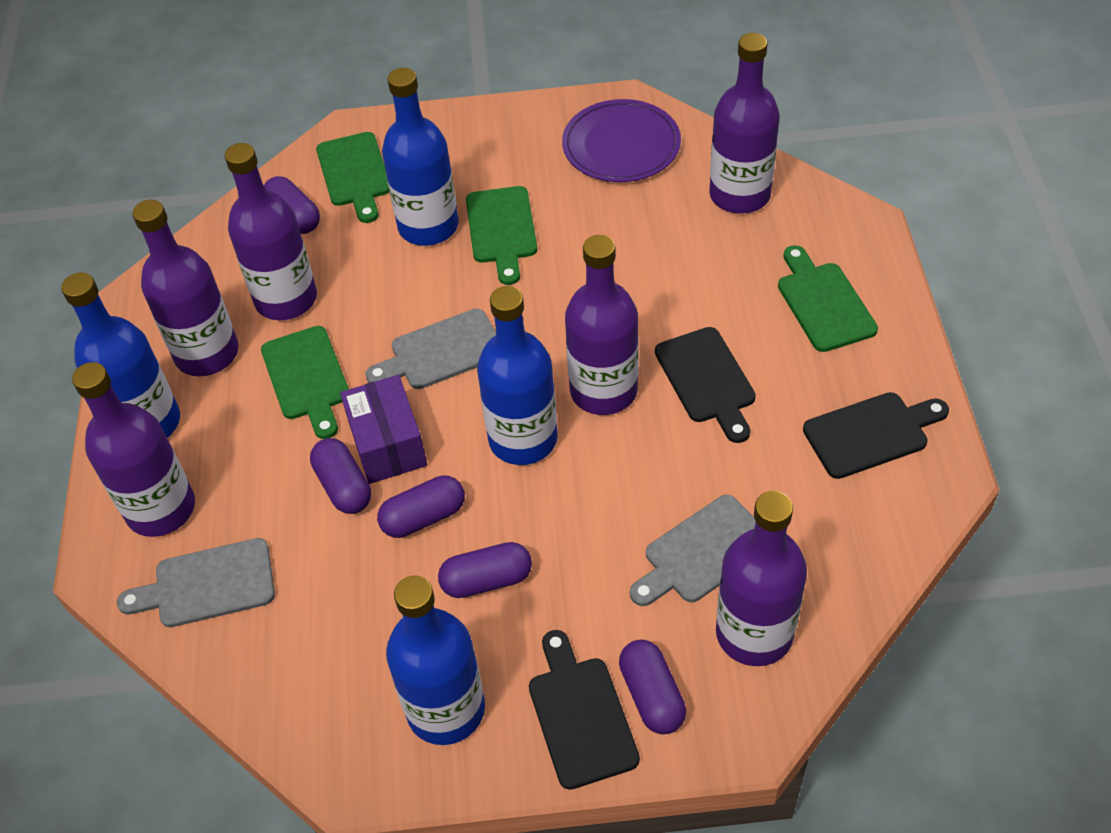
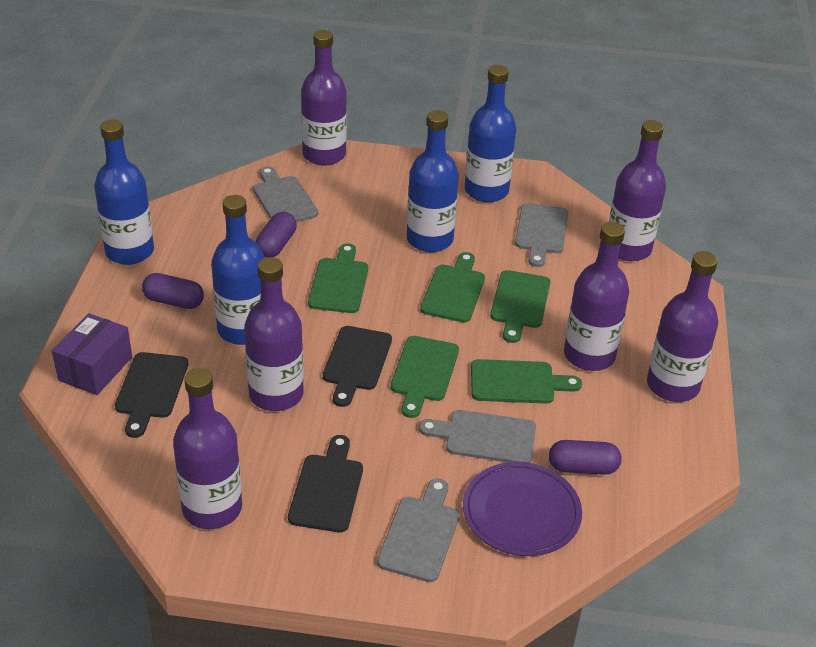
green cutting board: [261,326,349,439] [316,132,389,223] [466,186,537,285] [778,245,878,352] = 4 -> [308,243,368,313] [391,336,459,418] [420,252,485,322] [471,359,582,404] [490,270,550,343] = 5
grey cutting board: [117,538,275,627] [365,309,496,389] [630,495,756,606] = 3 -> [253,166,318,222] [377,479,459,582] [419,410,536,463] [515,203,568,267] = 4
purple capsule: [264,176,320,234] [310,438,371,514] [377,475,465,538] [438,542,532,598] [619,639,686,734] = 5 -> [142,273,204,309] [256,212,297,258] [549,440,622,475] = 3

